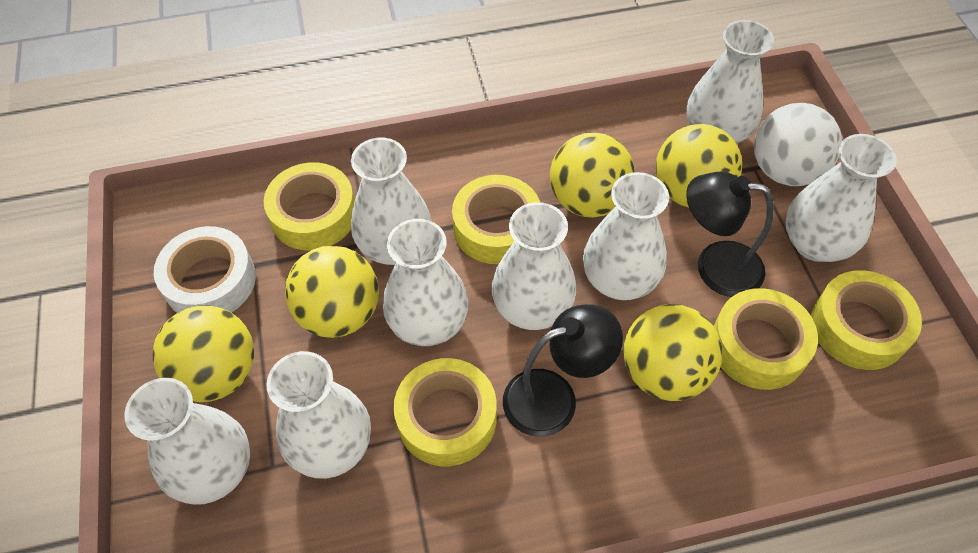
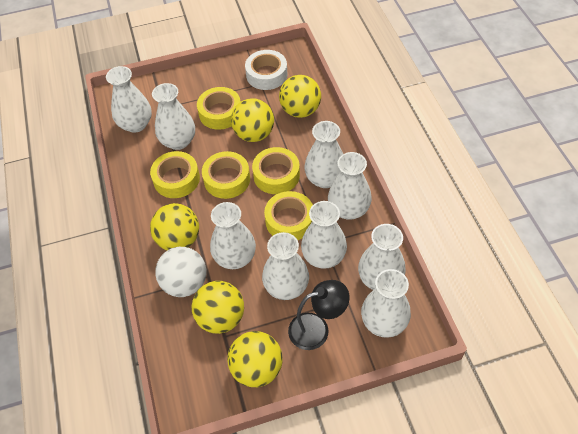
black lamp: [503,304,623,437] [687,172,774,297] = 2 -> [288,280,350,350] = 1
white vase: [124,378,250,505] [267,351,371,479] [351,138,431,265] [383,219,469,346] [492,202,576,330] [583,172,669,300] [687,20,774,144] [785,134,897,262] = 8 -> [106,66,152,133] [152,83,195,150] [210,202,256,269] [262,232,309,300] [301,201,347,269] [304,121,343,188] [328,152,372,220] [358,224,406,290] [361,269,411,338] = 9

